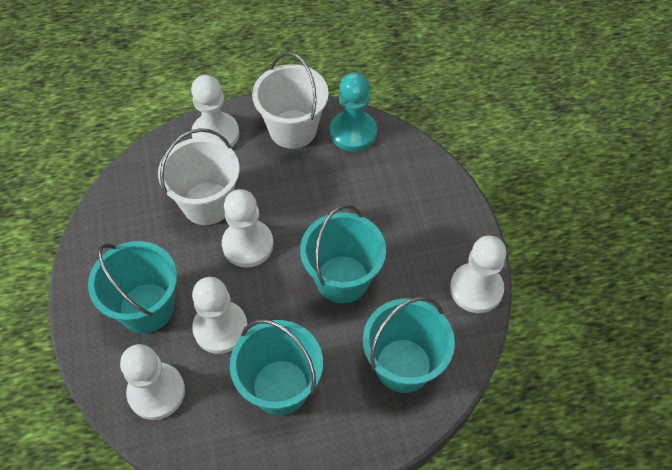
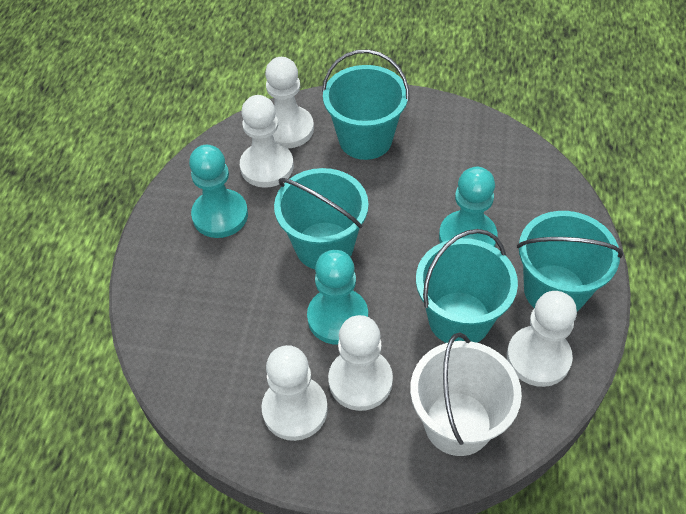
turquoise pawn: [330,72,377,151] = 1 -> [189,145,248,238] [307,250,368,345] [439,167,497,247] = 3
white bucket: [158,128,240,225] [252,52,329,149] = 2 -> [410,332,522,456] = 1

